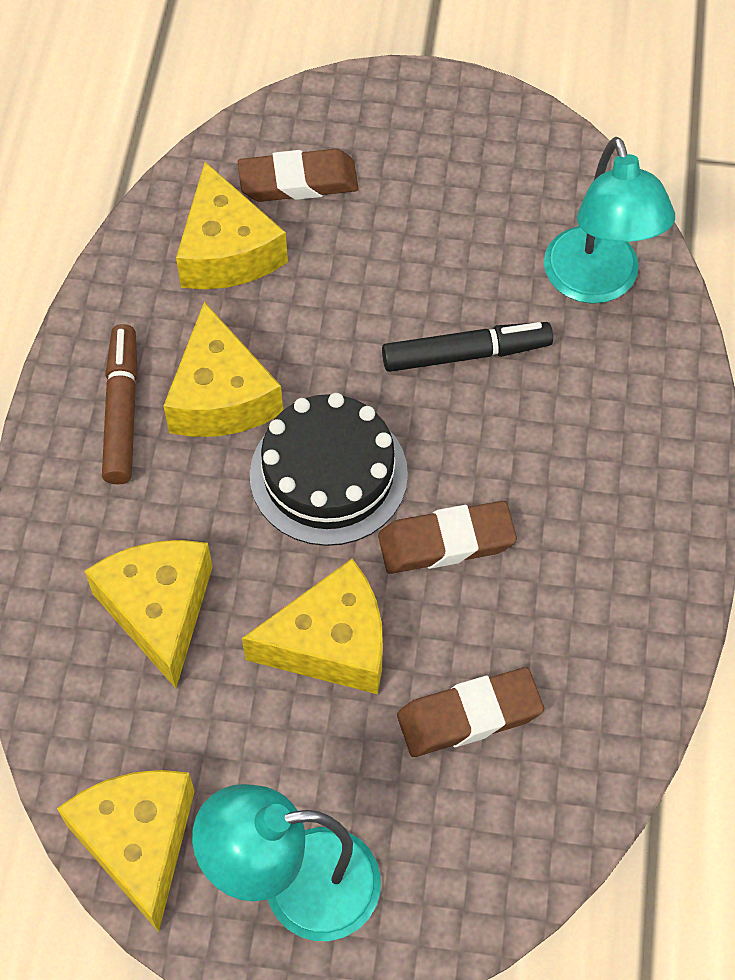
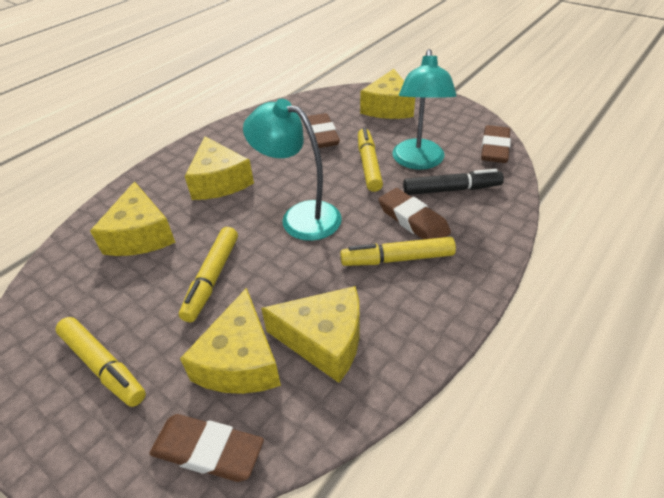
black cake: [250,393,408,546] = 1 -> none = 0
brown eraser: [238,149,359,202] [378,501,517,574] [397,667,544,757] = 3 -> [149,414,264,482] [307,113,340,148] [378,188,451,240] [481,125,511,163] = 4
brown marker: [102,324,138,485] = 1 -> none = 0
yellow marker: none = 0 -> [55,317,146,407] [179,227,238,322] [340,237,456,266] [358,128,383,192] = 4

